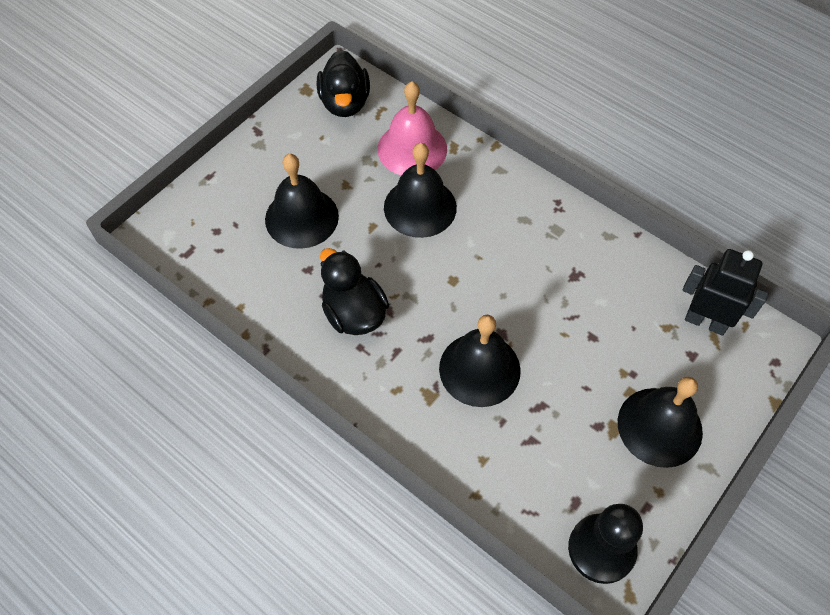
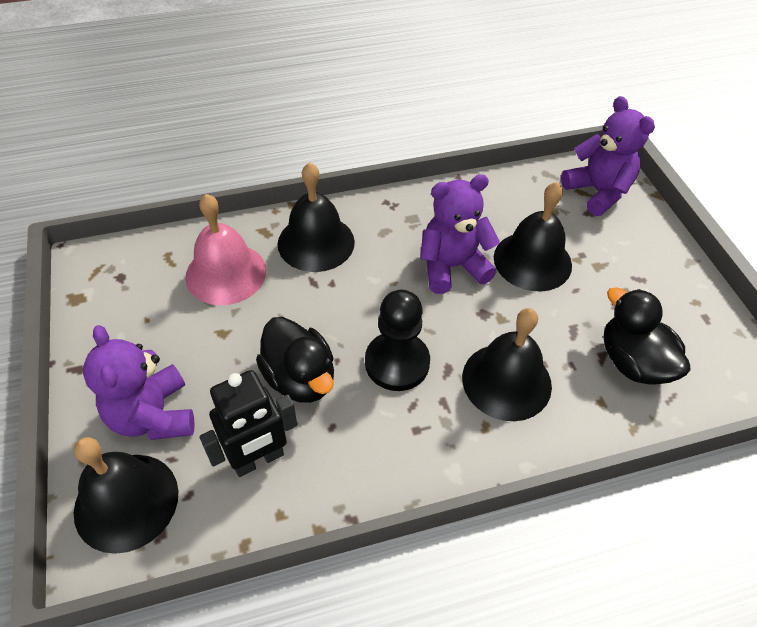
purple teddy bear: none = 0 -> [83,325,195,440] [420,174,500,294] [561,96,655,216] = 3

